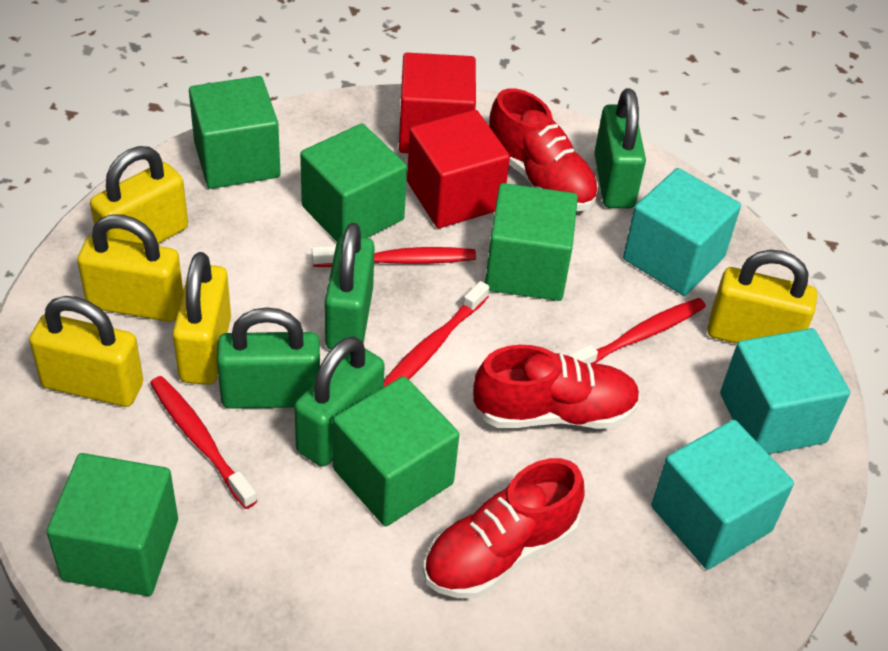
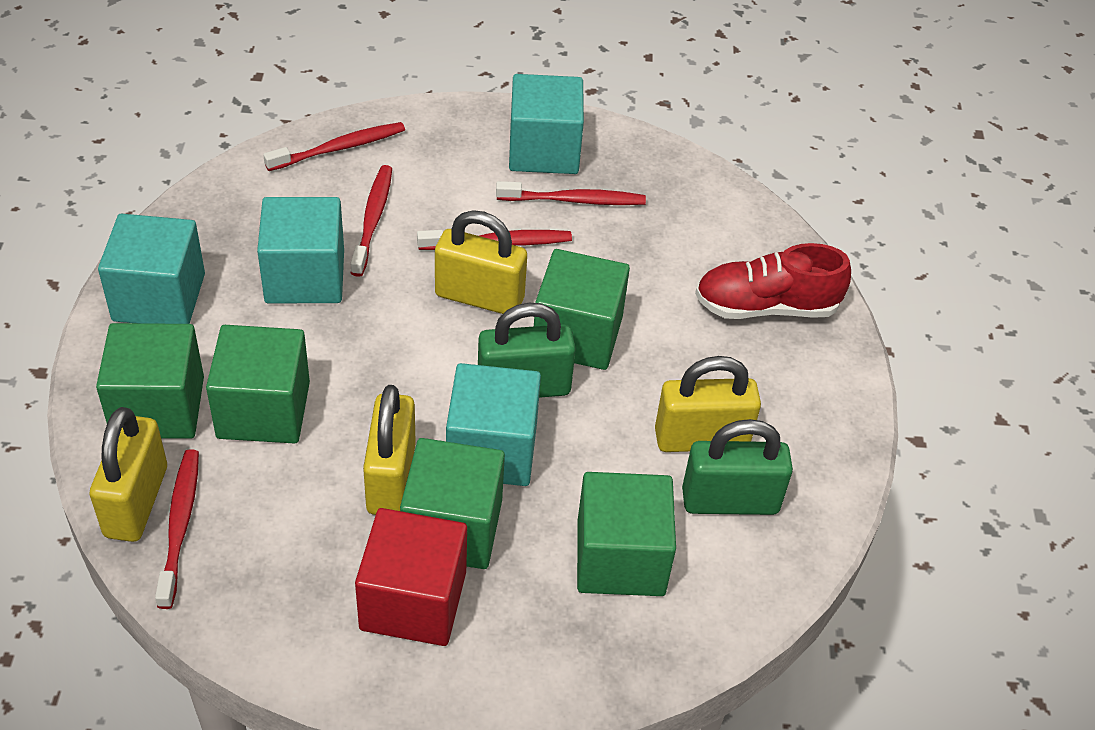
green padlock: [217,307,320,409] [294,336,385,467] [325,223,375,350] [594,88,646,208] = 4 -> [478,303,576,398] [682,419,793,515] = 2
red cube: [399,53,476,153] [407,110,510,228] = 2 -> [355,508,467,646] = 1
red shoe: [423,458,585,598] [473,345,640,429] [489,88,598,211] = 3 -> [695,243,851,319] = 1
red toothbrush: [150,376,257,509] [312,246,476,267] [384,281,489,387] [569,298,706,364] = 4 -> [155,449,199,609] [263,122,405,171] [350,165,392,277] [417,230,572,250] [496,181,646,205] = 5
turquoise cube: [623,168,741,296] [651,420,794,570] [720,328,850,454] = 3 -> [98,214,205,324] [257,197,344,304] [446,363,541,486] [509,74,584,174] = 4
yellow padlock: [29,296,143,407] [77,214,183,322] [90,146,188,244] [173,252,231,385] [707,250,817,344] = 5 -> [90,407,167,542] [363,385,416,515] [435,210,527,314] [655,356,761,452] = 4

